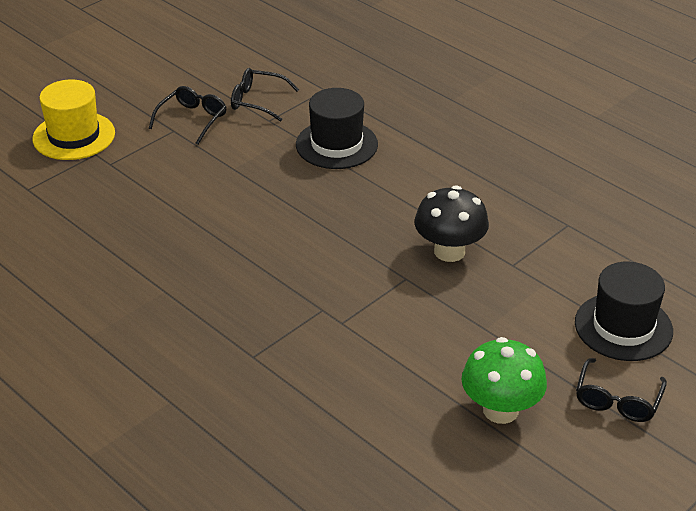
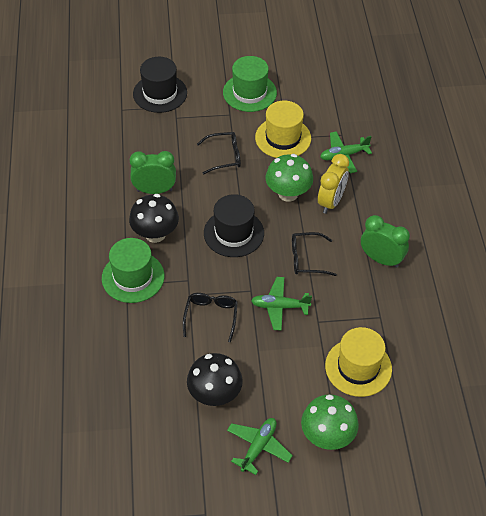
black mushroom: [414,185,489,262] = 1 -> [129,194,179,243] [187,353,243,406] = 2
green clock: none = 0 -> [130,151,176,194] [361,215,410,268] = 2
green hat: none = 0 -> [102,238,165,303] [223,56,277,112] = 2
green mushroom: [462,337,547,424] = 1 -> [266,154,313,202] [301,394,359,450] = 2
green plane: none = 0 -> [227,418,293,475] [251,277,312,331] [320,131,372,173] = 3
yellow clock: none = 0 -> [318,154,349,214] = 1
yellow hat: [32,79,115,160] = 1 -> [255,101,311,158] [325,327,392,397] = 2

